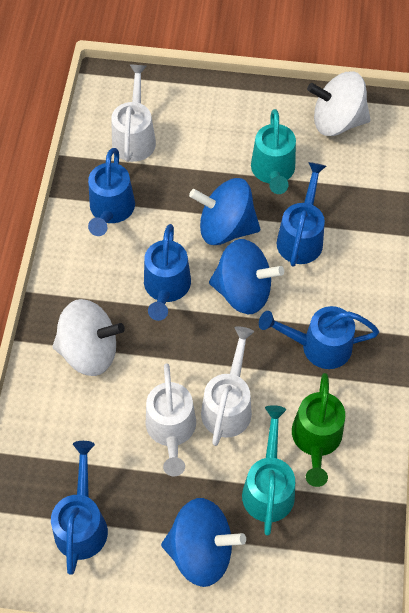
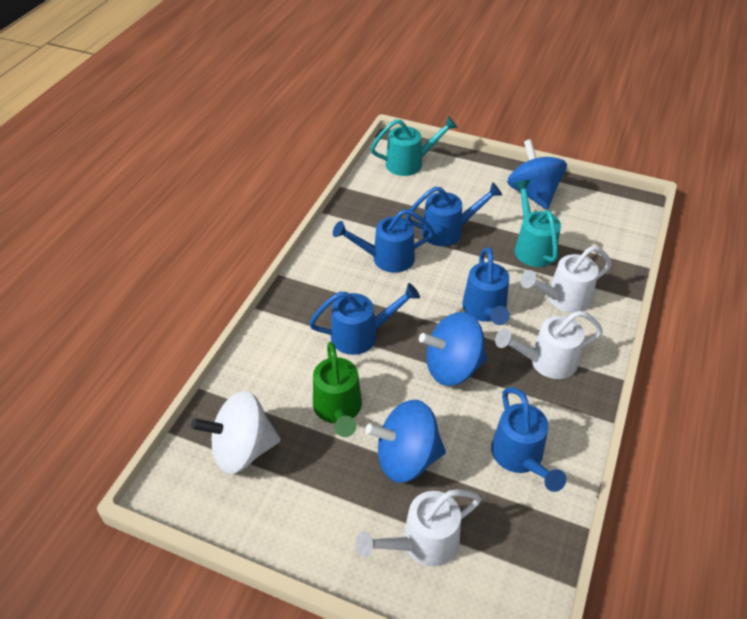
white spinning top: [52,299,125,376] [307,71,371,136] = 2 -> [191,391,281,474] = 1

